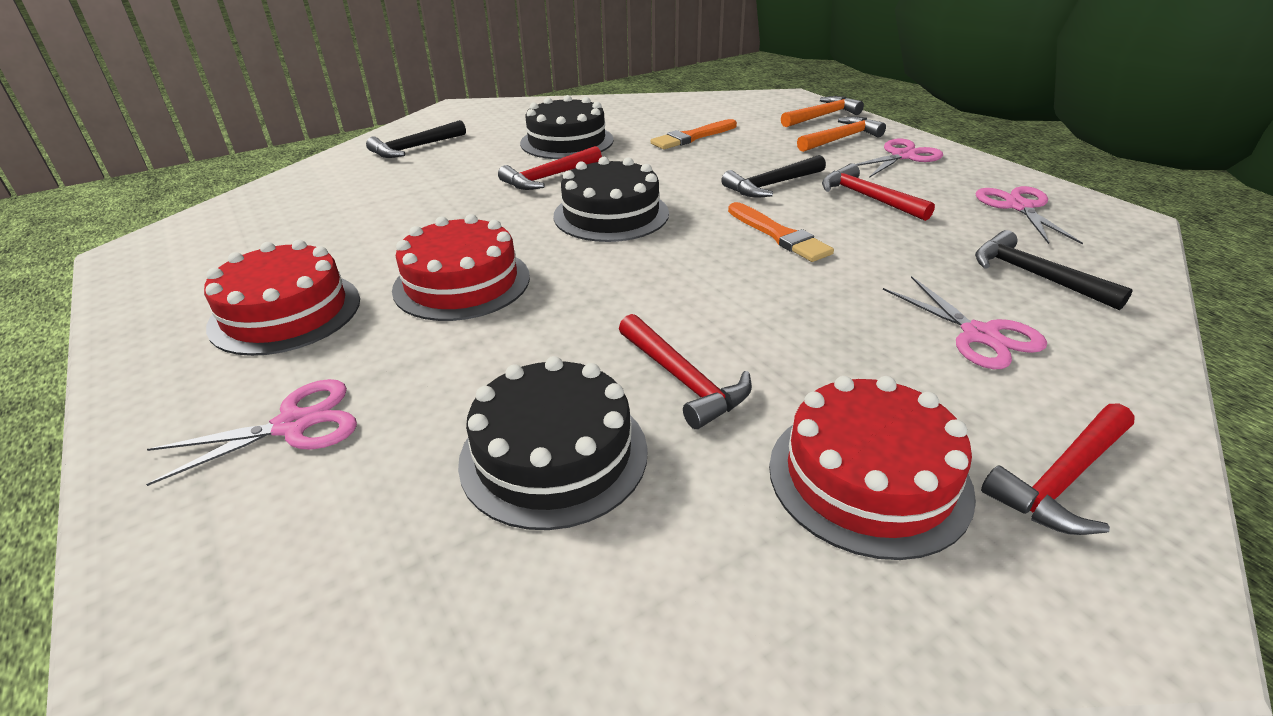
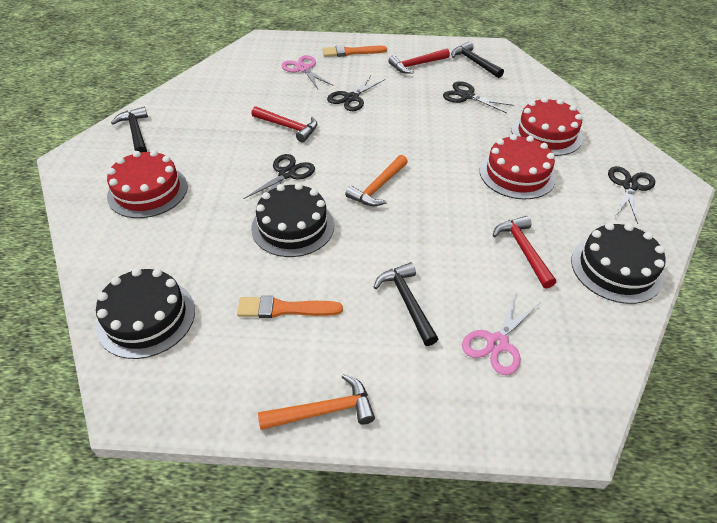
black scissors: none = 0 -> [243,154,315,199] [327,75,385,111] [443,81,514,113] [608,166,655,224] = 4
pink scissors: [146,379,357,486] [856,139,943,178] [883,276,1047,369] [975,186,1083,245] = 4 -> [281,55,333,89] [462,292,540,375] = 2
red hammer: [498,146,602,190] [619,314,752,429] [822,163,935,221] [981,403,1135,535] = 4 -> [251,106,317,143] [388,49,450,74] [493,216,556,288] = 3

